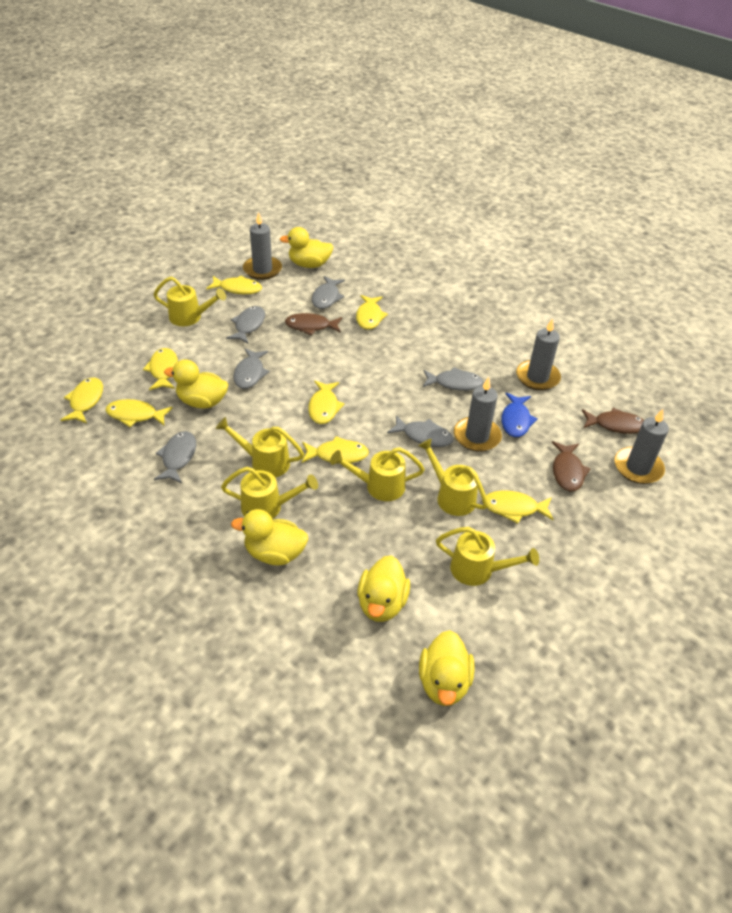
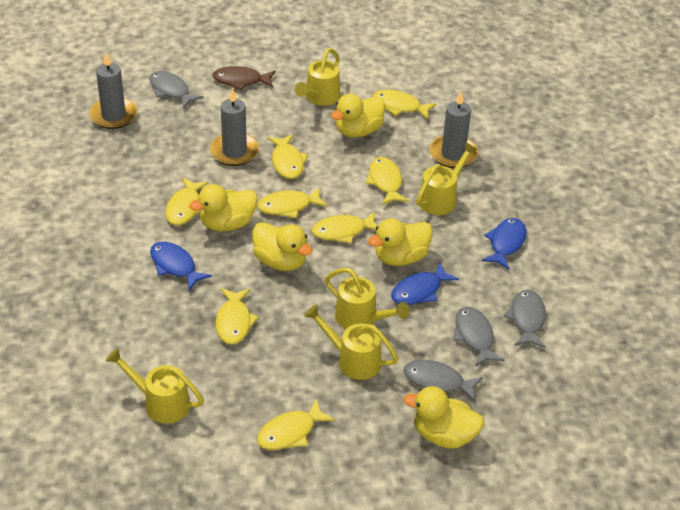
blue fish: [501,392,538,437] = 1 -> [150,242,212,291] [391,262,459,305] [482,218,526,270] = 3
brown fish: [285,313,342,335] [552,441,591,492] [582,408,644,434] = 3 -> [212,66,275,90] = 1
grey candle: [243,212,282,280] [454,377,502,452] [516,318,561,390] [614,409,669,484] = 4 -> [89,52,137,129] [210,88,259,166] [429,91,478,168] = 3
grey fish: [154,431,196,483] [226,306,265,343] [233,348,270,389] [312,276,345,309] [387,415,454,447] [423,367,484,391] = 6 -> [149,71,203,109] [404,360,483,402] [453,307,505,367] [504,290,546,348] = 4
yellow watering can: [153,277,226,326] [216,417,304,477] [221,467,318,519] [330,447,425,501] [418,438,488,516] [436,527,539,586] = 6 -> [106,348,204,424] [295,48,340,106] [304,304,398,380] [325,268,410,329] [416,142,478,215] = 5

